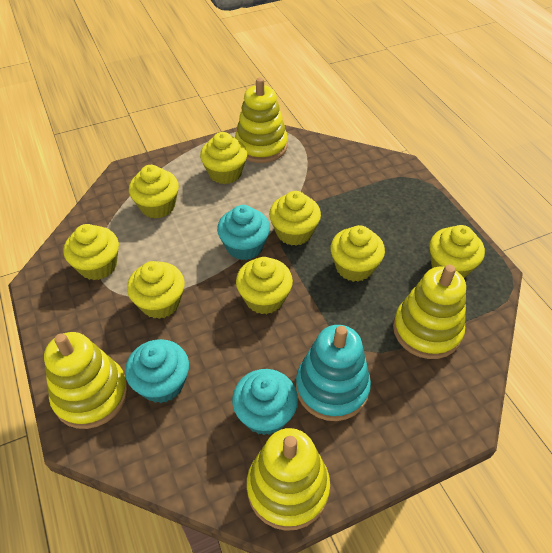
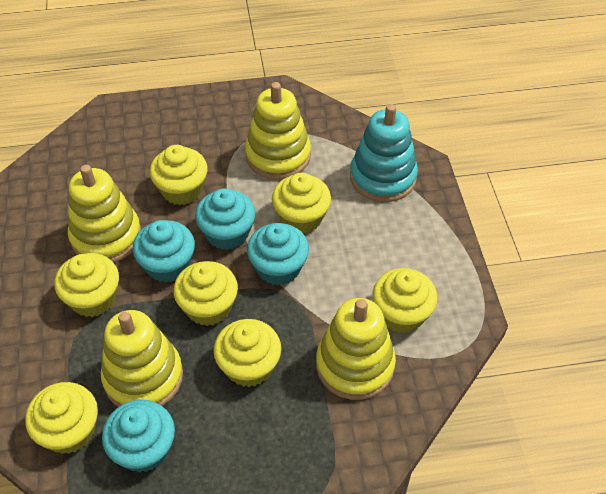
turquoise cupcake: [125,339,189,403] [217,205,270,260] [232,369,298,435] = 3 -> [102,400,175,473] [133,220,195,283] [195,188,255,250] [247,223,309,285] = 4
yellow cupcake: [63,224,119,280] [127,261,185,319] [129,165,179,218] [200,132,247,184] [236,257,293,314] [269,191,321,246] [330,225,385,282] [429,225,485,278] = 8 -> [25,382,98,454] [55,253,119,317] [150,145,208,205] [173,261,238,326] [214,319,281,387] [272,173,331,233] [373,268,437,333] = 7

